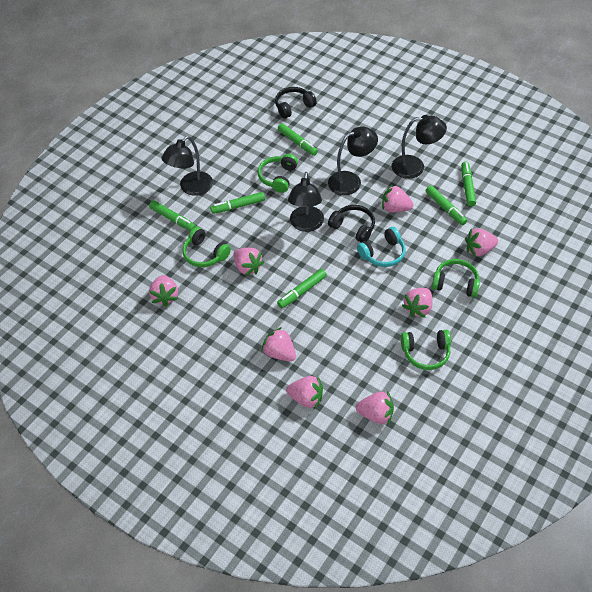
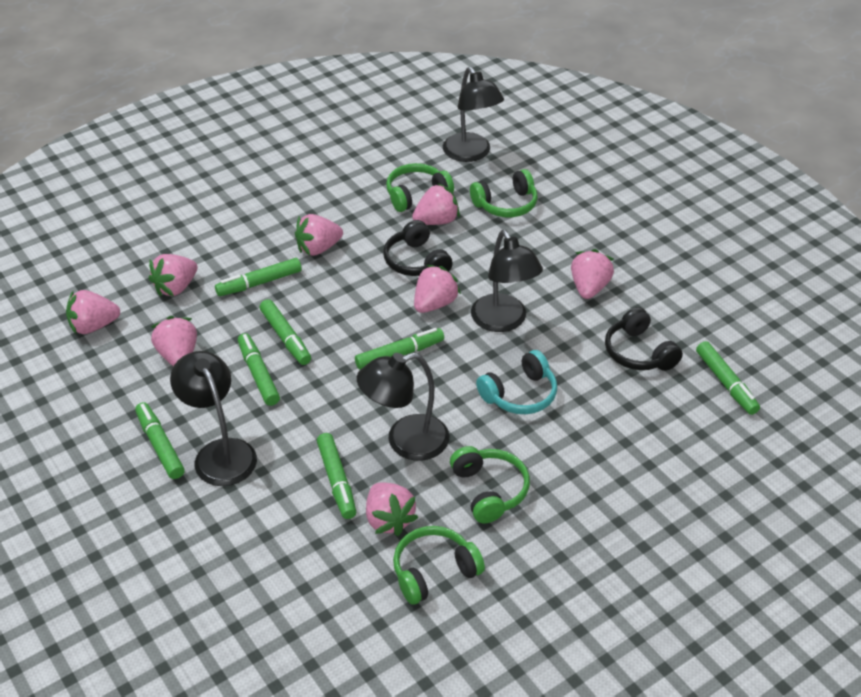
green marker: [149,200,196,231] [210,192,265,214] [277,269,327,308] [278,123,318,156] [425,185,467,225] [461,162,476,207] = 6 -> [135,402,185,479] [215,258,301,296] [238,333,280,406] [260,299,311,365] [317,433,356,519] [355,328,444,370] [696,341,760,415] = 7

